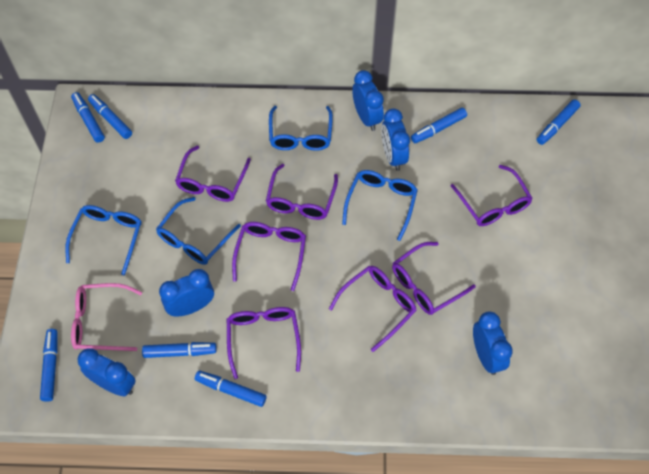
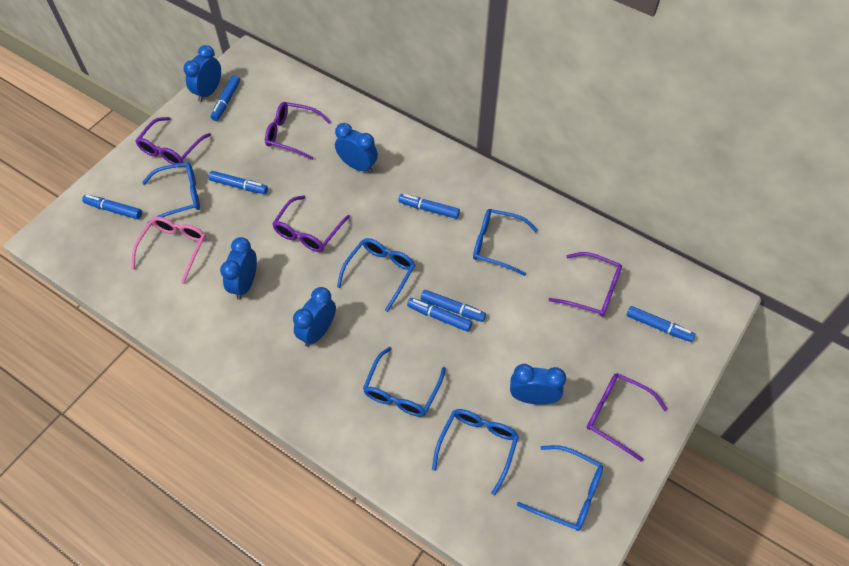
blue glasses: [65,205,141,275] [156,197,241,265] [269,106,333,151] [342,170,418,241] = 4 -> [142,162,200,223] [337,238,415,312] [363,347,446,417] [432,409,519,495] [473,209,538,276] [517,445,603,531] = 6
purple glasses: [175,146,251,202] [227,307,301,379] [232,222,306,291] [266,164,338,220] [329,266,417,352] [392,242,476,315] [451,165,533,226] = 7 -> [135,117,211,165] [265,102,331,160] [272,195,350,252] [548,252,622,317] [587,373,667,462] = 5

